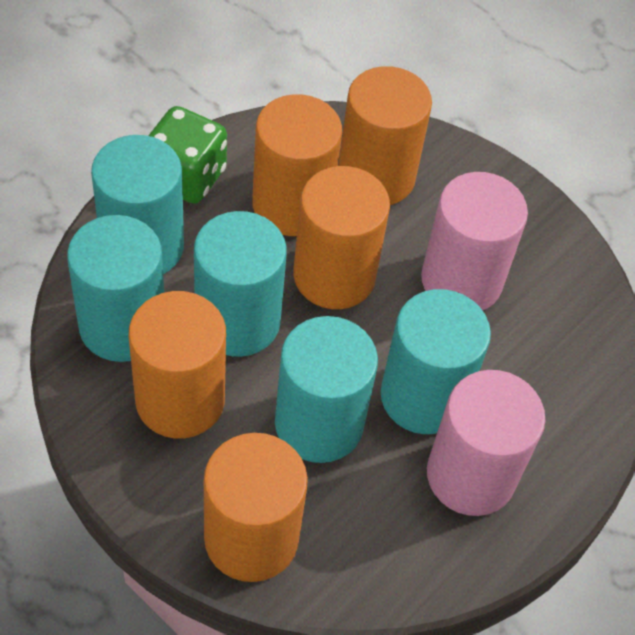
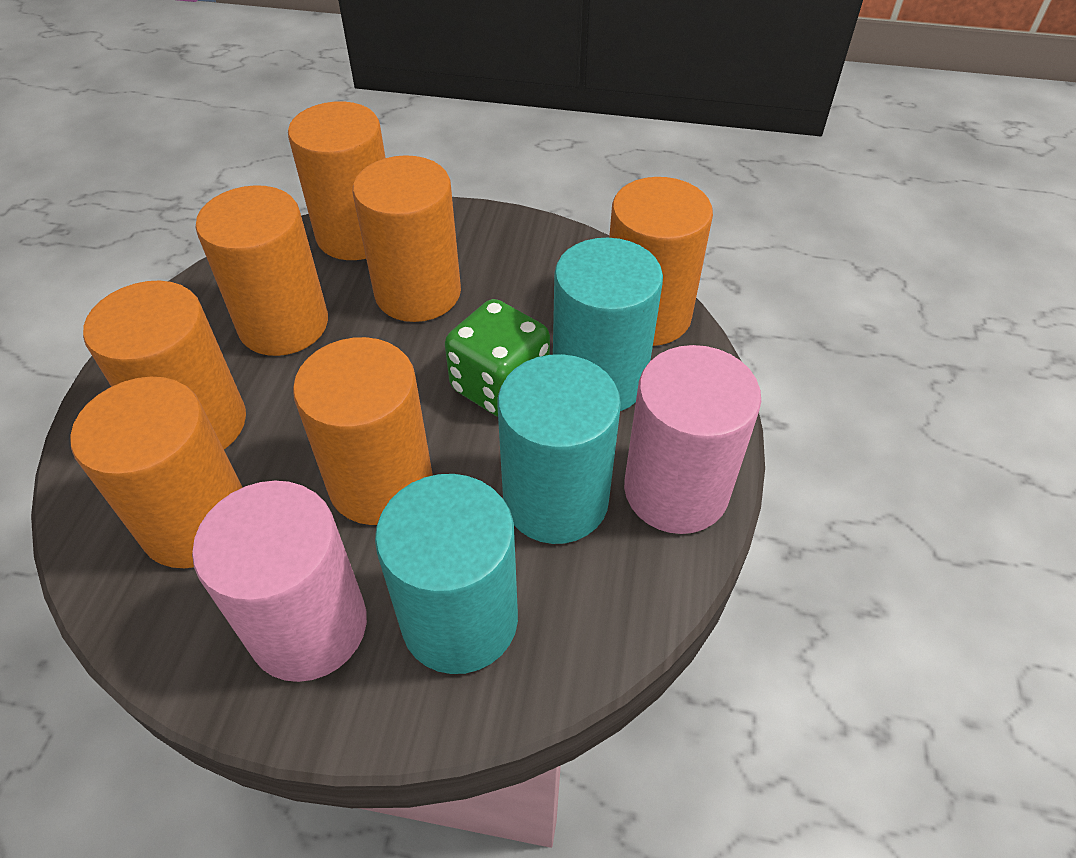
orange cylinder: [128,291,226,439] [204,433,308,582] [252,94,342,236] [293,166,390,309] [338,66,432,205] = 5 -> [70,377,243,568] [83,281,246,449] [196,185,328,356] [288,101,385,260] [293,337,432,525] [353,155,461,322] [609,177,713,346] = 7
turquoise cylinder: [67,215,164,362] [91,135,184,274] [194,211,287,357] [275,316,378,463] [381,289,491,434] = 5 -> [375,474,518,674] [497,354,621,544] [553,238,663,411] = 3

